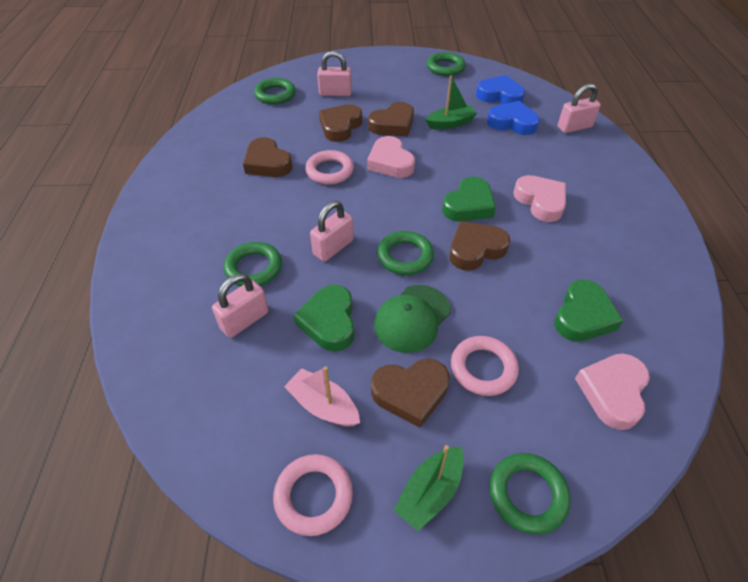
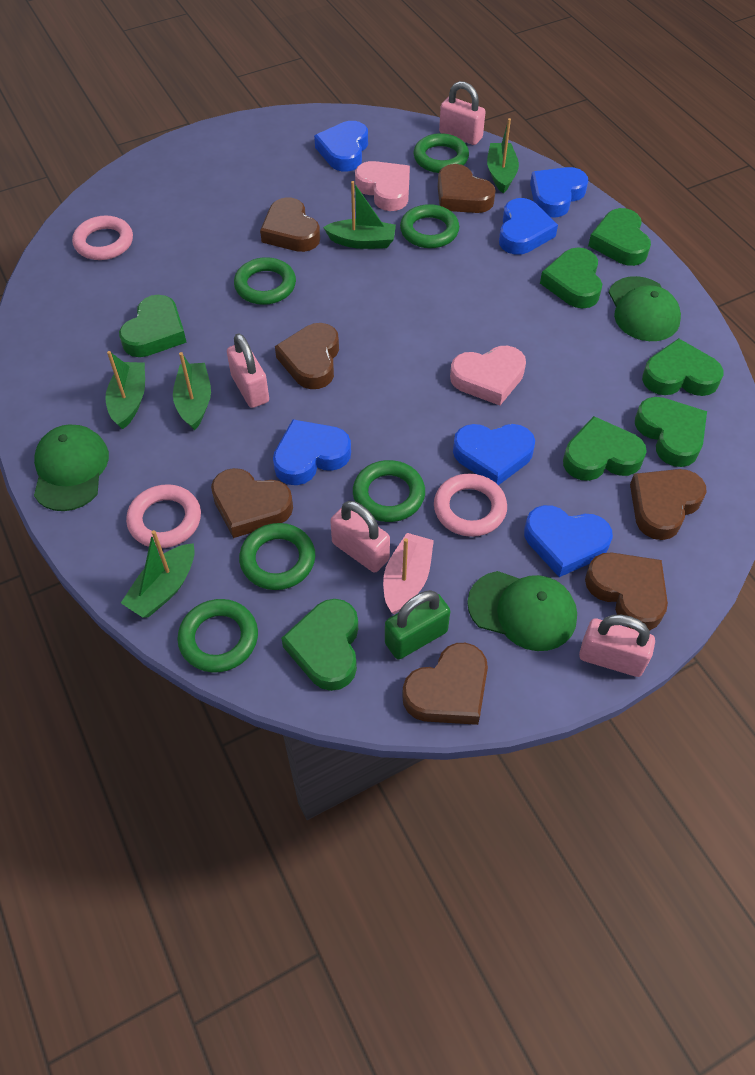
blue heart: [476,75,525,104] [487,101,540,135] = 2 -> [273,419,351,485] [314,121,368,172] [453,424,535,485] [499,198,558,255] [524,505,613,577] [530,167,588,218] = 6
brown heart: [243,137,292,177] [319,104,362,142] [368,102,414,136] [371,359,450,428] [450,221,510,271] = 5 -> [211,468,293,538] [260,197,320,252] [275,323,339,389] [402,643,488,725] [438,164,496,213] [585,552,668,631] [630,469,707,540] = 7
green boat: [393,445,464,531] [425,76,477,129] = 2 -> [105,351,145,429] [121,530,195,618] [173,352,211,430] [323,181,396,249] [487,118,519,193] = 5
green cap: [374,285,451,353] = 1 -> [34,424,109,511] [467,571,577,651] [609,276,681,341] = 3
green heart: [294,285,354,352] [443,177,496,222] [554,279,623,342] = 3 -> [119,295,187,357] [281,599,358,691] [540,247,602,309] [563,416,647,481] [588,208,651,266] [635,397,707,467] [642,338,724,396] = 7
green padlock: none = 0 -> [385,590,450,659] = 1
green ring: [224,242,282,286] [254,78,296,105] [377,231,434,275] [427,52,466,76] [490,453,570,534] = 5 -> [177,599,258,673] [234,257,296,305] [239,523,315,590] [353,460,425,522] [400,204,459,248] [414,133,469,173] = 6
pink heart: [367,136,415,178] [513,175,566,222] [575,353,650,430] = 3 -> [355,161,410,211] [450,346,526,406] = 2

